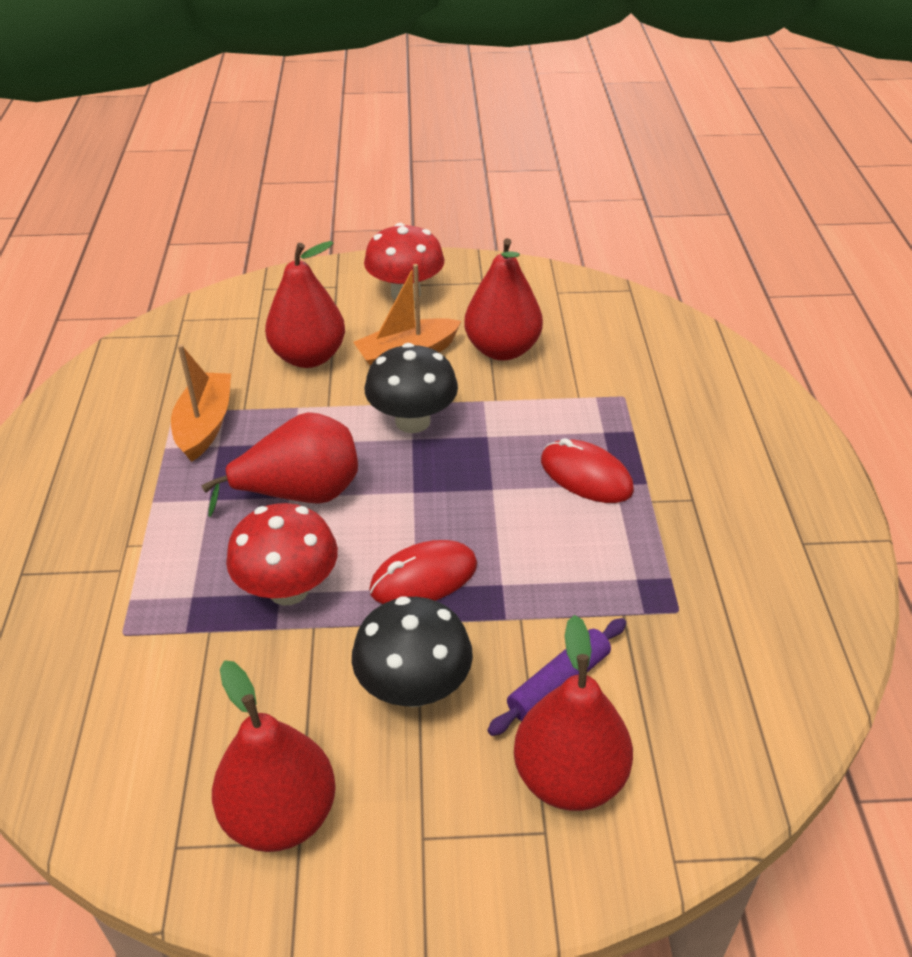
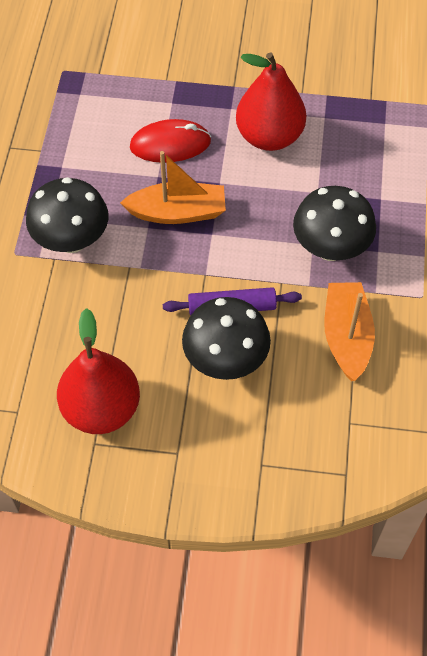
black mushroom: [352,596,473,707] [365,343,458,433] = 2 -> [26,177,108,253] [182,297,271,380] [293,186,376,261] = 3
red mouse: [369,540,477,604] [541,438,634,503] = 2 -> [130,119,211,163] = 1
red mushroom: [226,503,338,605] [364,223,445,301] = 2 -> none = 0
red pear: [202,412,358,517] [212,660,336,852] [265,241,345,368] [464,238,543,361] [514,615,633,811] = 5 -> [57,308,140,434] [236,52,306,151] = 2

